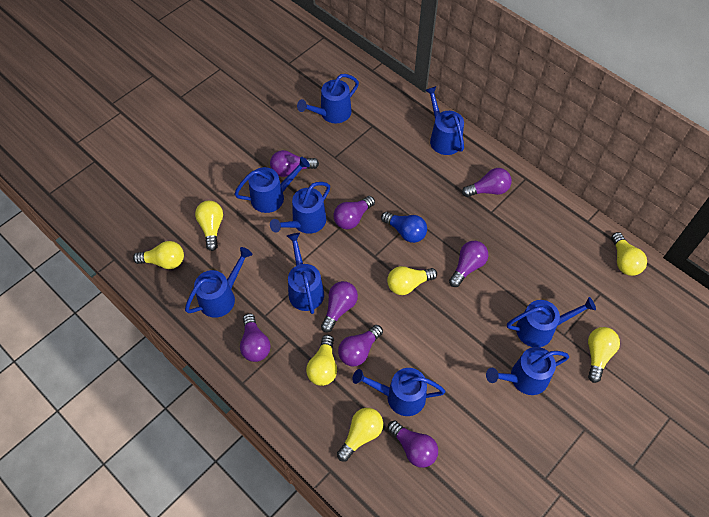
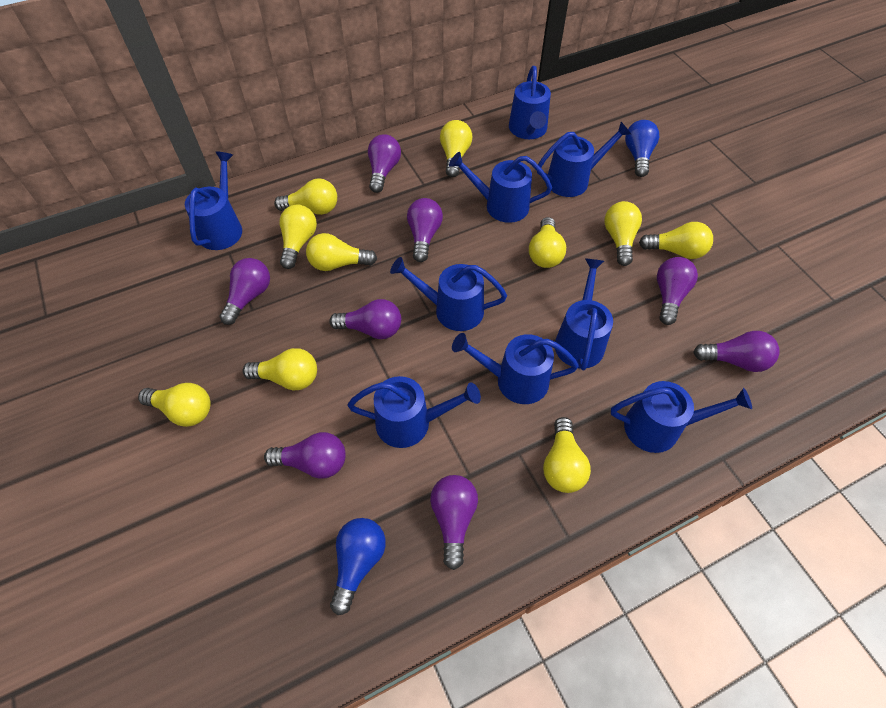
blue light bulb: [381,212,427,243] = 1 -> [330,518,386,615] [625,120,659,177] = 2
yellow light bulb: [133,241,184,269] [195,201,223,251] [306,335,337,386] [337,408,383,461] [387,266,437,295] [588,327,620,383] [611,232,647,276] = 7 -> [138,383,211,427] [242,348,317,391] [274,178,337,215] [280,204,317,269] [306,233,377,271] [440,120,472,177] [529,217,566,268] [543,417,591,493] [604,201,642,266] [639,222,713,259] = 10

